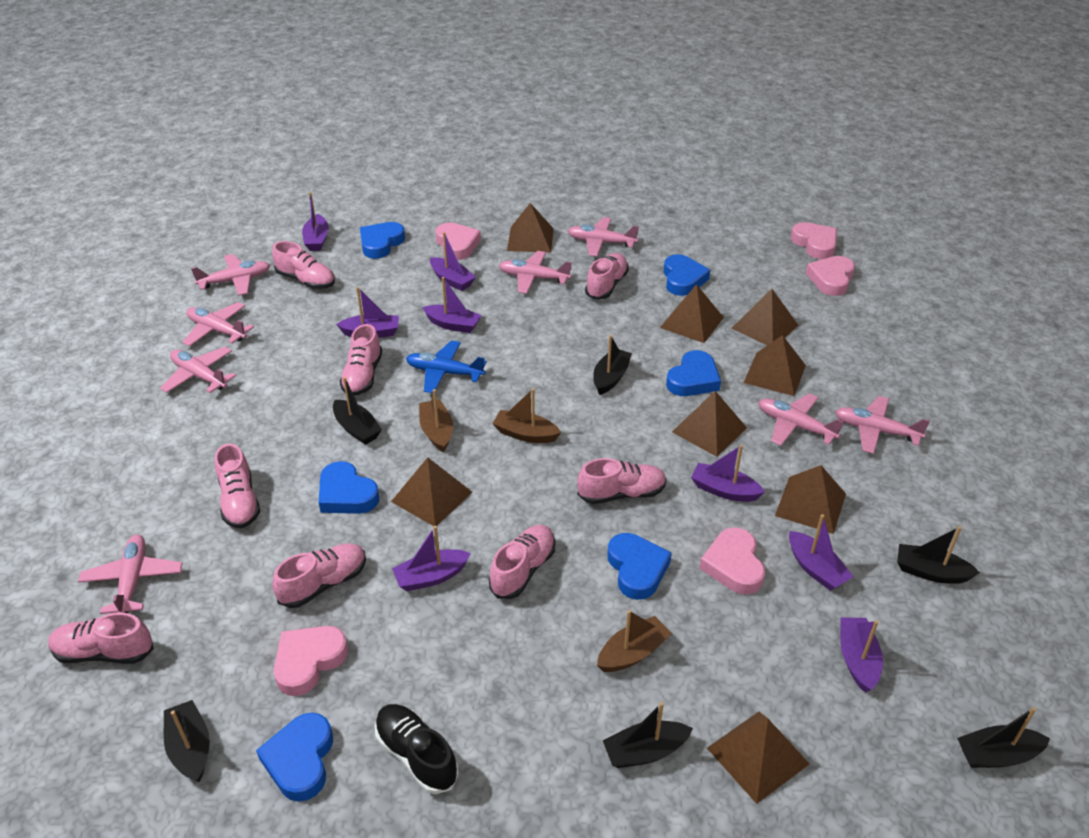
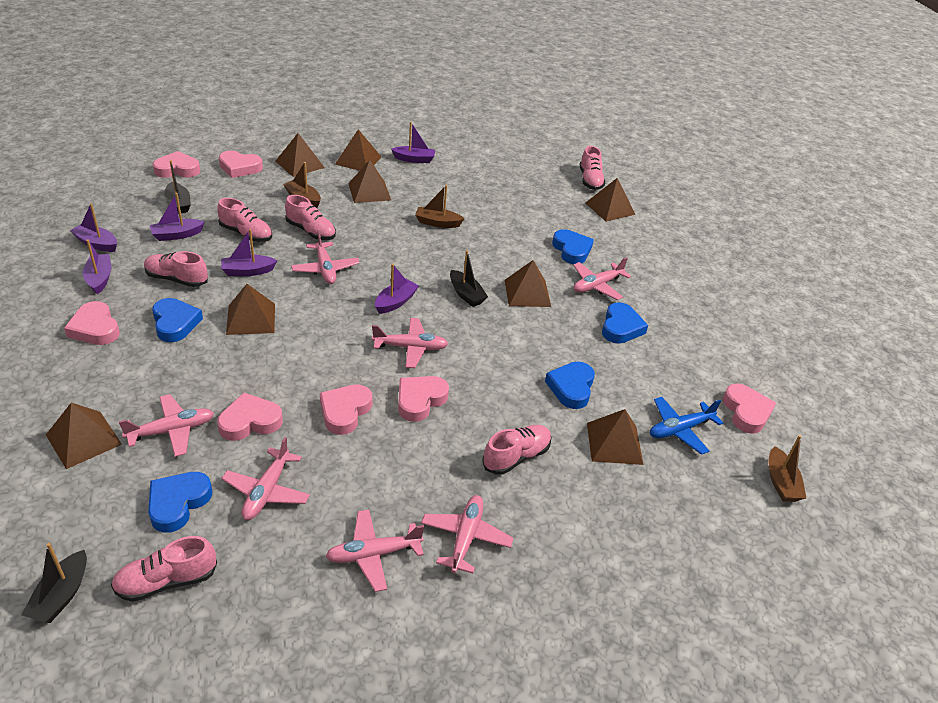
black boat: [164,700,210,782] [333,377,382,445] [593,335,632,395] [603,702,693,768] [897,526,980,584] [957,707,1050,768] = 6 -> [21,543,87,623] [164,160,191,214] [450,250,488,307] = 3
black shoe: [375,704,459,794] = 1 -> none = 0
blue heart: [256,713,333,802] [319,461,380,514] [360,222,405,259] [608,533,672,600] [664,254,710,296] [666,350,721,396] = 6 -> [148,472,212,533] [152,298,203,342] [545,362,595,409] [552,229,594,264] [602,302,648,344] = 5
pink heart: [274,626,348,696] [435,222,481,260] [699,527,765,595] [791,222,837,259] [806,256,855,296] = 5 -> [64,301,120,345] [153,151,200,178] [217,393,283,441] [219,151,263,178] [320,384,372,435] [398,376,449,422] [723,383,776,434] = 7
pink plane: [78,534,183,614] [160,347,236,393] [182,302,254,346] [191,254,270,296] [499,251,572,294] [568,217,639,256] [758,393,844,446] [835,396,930,454] = 8 -> [119,394,214,457] [221,437,310,520] [291,230,360,284] [325,510,424,592] [372,318,448,368] [421,495,513,574] [573,257,631,300] = 7
pink shoe: [48,613,154,664] [215,444,260,529] [272,241,335,289] [272,543,366,608] [339,324,382,396] [489,525,555,599] [577,458,667,504] [585,253,629,299] = 8 -> [111,536,217,602] [144,251,208,287] [217,198,272,242] [285,195,336,240] [482,425,552,475] [580,146,605,190] = 6
purple boat: [302,192,329,251] [336,287,399,338] [392,526,471,591] [422,277,482,333] [430,232,476,291] [691,445,765,502] [789,514,854,591] [840,617,883,693] = 8 -> [70,203,117,252] [83,239,111,294] [150,193,205,241] [221,229,277,276] [375,264,419,314] [391,122,435,163] = 6

